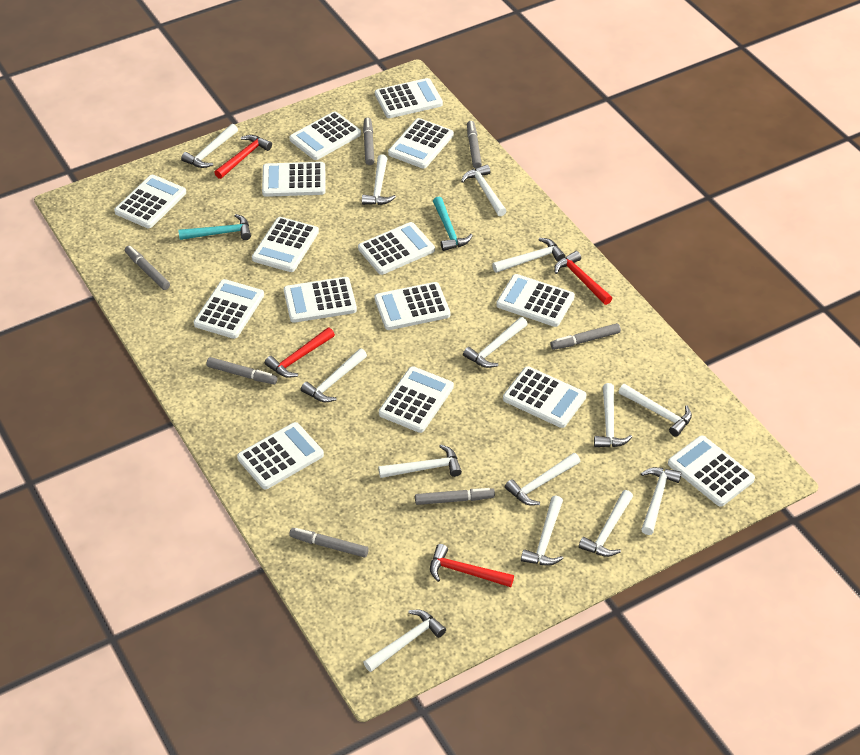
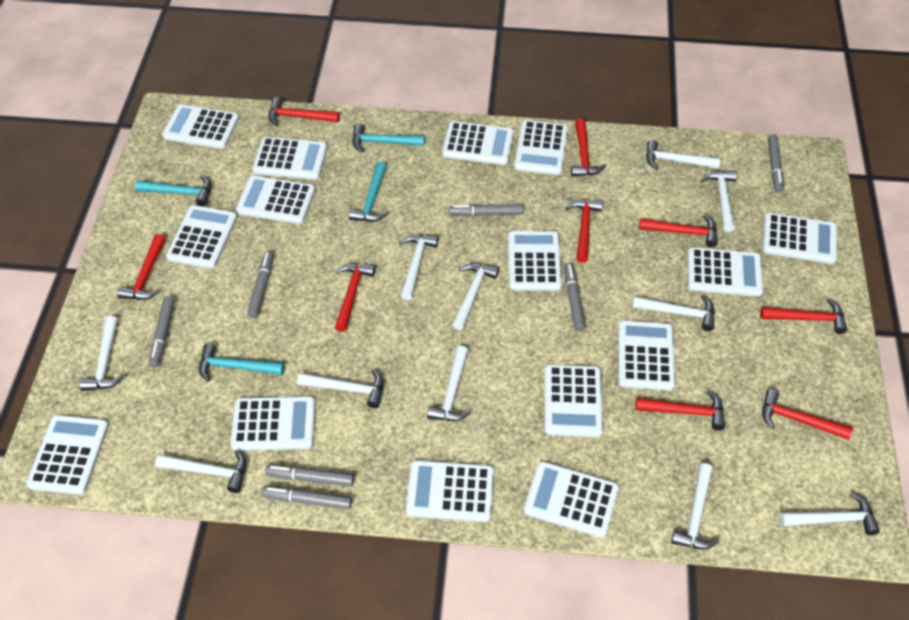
red hammer: [214,135,272,179] [265,327,335,378] [430,544,514,587] [554,251,612,305] = 4 -> [117,234,166,300] [268,98,340,126] [335,263,375,332] [565,200,603,263] [571,119,606,177] [635,391,725,430] [639,215,718,247] [760,298,847,334] [762,389,853,440] = 9
turquoise hammer: [178,214,251,240] [433,197,473,251] = 2 -> [135,175,211,206] [199,343,284,382] [349,162,387,222] [352,124,425,153] = 4
white hammer: [181,124,238,168] [301,348,367,402] [362,154,396,205] [363,610,446,672] [378,445,462,478] [461,165,507,216] [463,317,528,368] [492,238,565,273] [505,453,580,505] [521,496,563,566] [579,490,633,557] [594,383,632,447] [619,384,692,437] [641,467,682,535] = 14 -> [79,316,124,391] [155,450,246,493] [297,369,383,408] [399,234,438,300] [427,346,471,421] [452,263,499,330] [632,295,715,331] [646,140,721,170] [671,463,719,550] [701,170,737,232] [780,492,880,535] = 11

